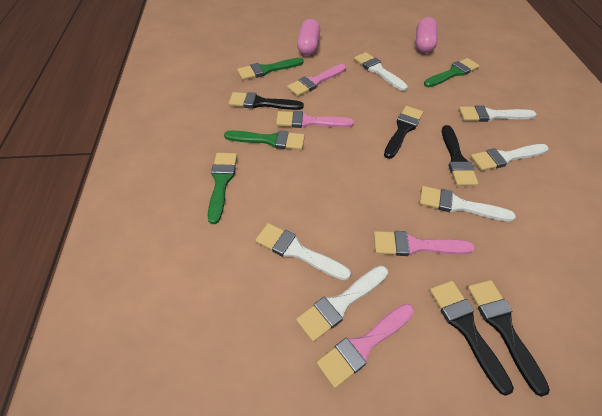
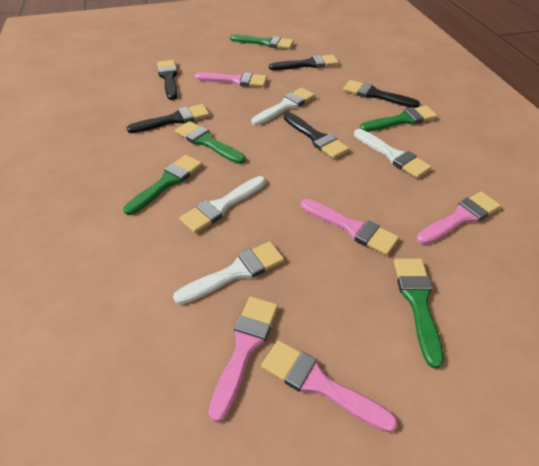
green brush: [208,153,237,224] [224,130,305,150] [237,58,304,80] [424,58,480,87] = 4 -> [123,155,202,215] [175,121,246,164] [230,34,294,49] [360,106,438,132] [394,258,444,368] = 5
pink brush: [276,111,354,128] [287,64,346,96] [317,303,414,388] [374,231,475,256] = 4 -> [194,72,267,87] [208,296,278,422] [261,340,398,433] [301,199,399,255] [416,192,501,245] = 5
pink capsule: [297,19,320,56] [416,17,437,53] = 2 -> none = 0
white brush: [255,223,351,280] [296,266,388,342] [354,52,408,91] [419,186,516,221] [459,105,536,122] [470,144,548,171] = 6 -> [173,241,284,305] [180,176,266,233] [251,88,315,125] [354,129,432,178] = 4

